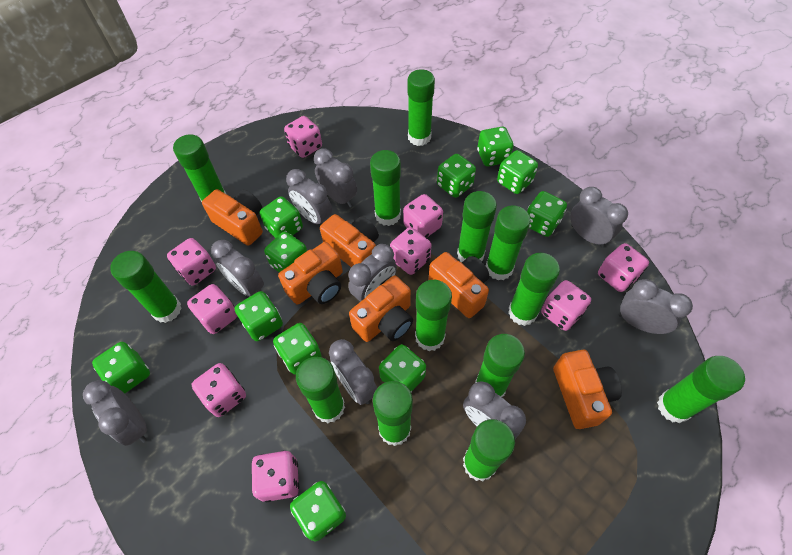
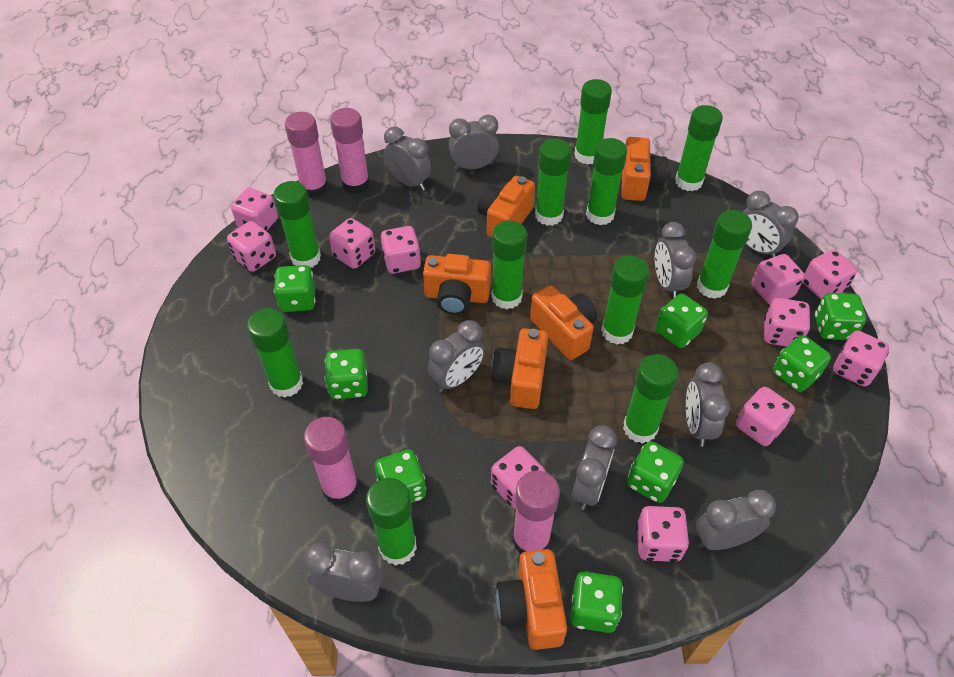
green dice: [92,342,150,393] [235,291,283,341] [260,196,303,238] [264,232,307,273] [273,323,322,375] [290,481,346,541] [379,344,426,392] [437,154,476,198] [477,127,513,166] [497,150,538,194] [527,191,567,237] = 11 -> [274,265,315,312] [325,349,368,399] [375,449,426,503] [570,571,623,633] [627,441,684,503] [656,293,708,348] [773,335,831,392] [815,293,866,340] = 8
green glue stick: [110,251,182,323] [173,134,226,202] [296,357,345,423] [370,150,401,226] [373,381,413,446] [408,69,435,146] [415,280,452,351] [457,191,497,263] [463,419,515,482] [475,334,525,397] [486,205,531,280] [508,253,560,326] [657,356,745,423] = 13 -> [247,308,303,398] [273,181,321,267] [366,478,417,566] [492,220,527,309] [535,139,571,226] [574,79,612,165] [586,138,627,225] [601,255,649,344] [623,354,678,444] [675,105,723,191] [697,210,752,299] = 11
pink dice: [167,238,216,286] [187,284,237,334] [192,363,246,417] [252,450,299,502] [284,116,322,158] [390,227,431,275] [403,194,443,238] [541,280,591,331] [598,243,649,292] = 9 -> [227,221,276,272] [231,188,278,231] [329,218,375,269] [381,226,421,274] [491,446,546,509] [636,506,689,562] [736,387,795,446] [752,254,805,305] [764,298,811,347] [803,250,857,300] [833,330,889,387] = 11
pink glue stick: none = 0 -> [285,112,328,198] [304,417,359,505] [330,108,370,194] [512,471,560,554] = 4

